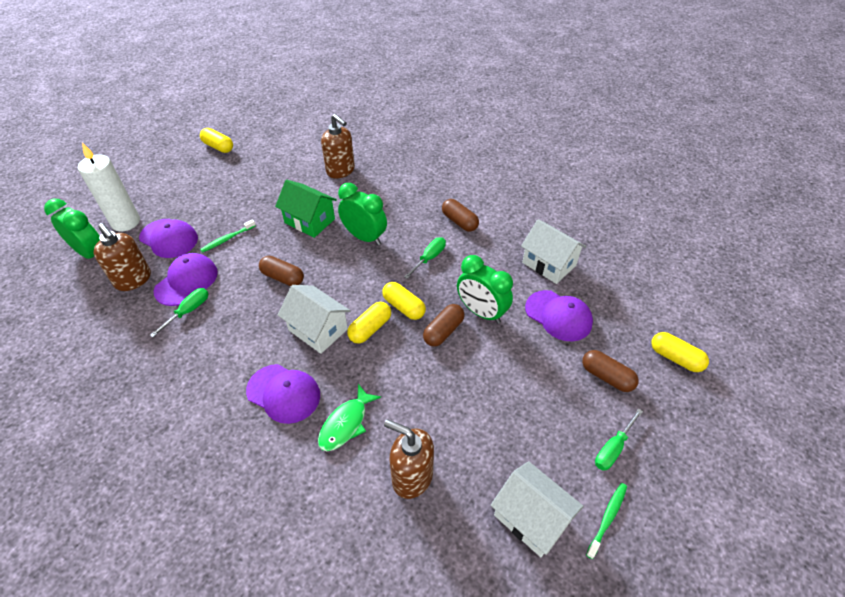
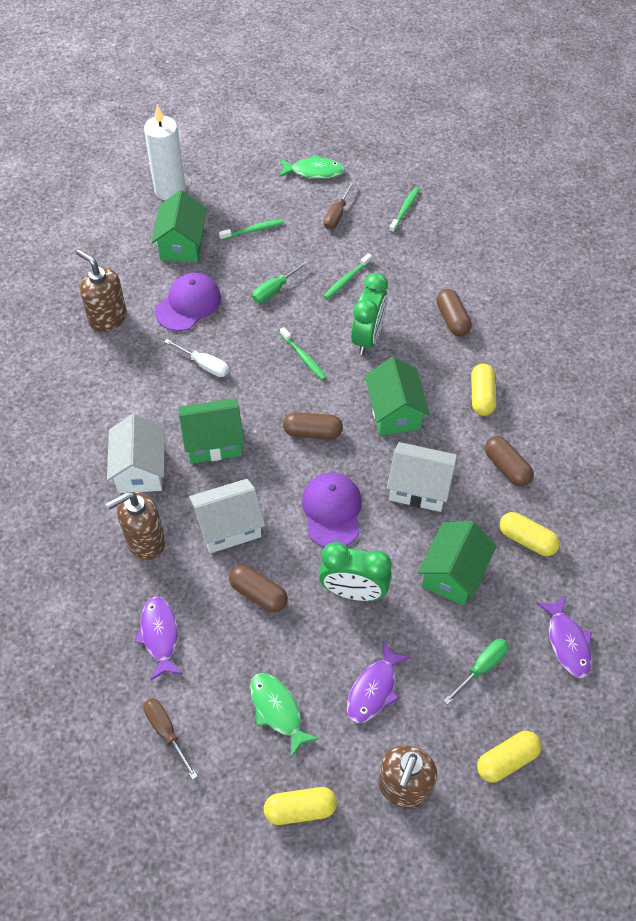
brown screwdriver: none = 0 -> [143,698,198,780] [324,181,355,230] = 2
green clock: [44,199,100,259] [338,183,387,245] [457,255,513,324] = 3 -> [319,542,392,601] [351,273,388,355] = 2
green fish: [318,384,381,451] = 1 -> [250,673,319,757] [279,155,345,179] = 2
green house: [275,180,337,238] = 1 -> [152,190,207,262] [178,398,244,464] [365,357,430,436] [418,521,497,606] = 4
green screwdriver: [150,288,208,337] [404,237,446,279] [595,408,643,471] = 3 -> [252,260,309,303] [444,638,509,704] = 2
green toothbrush: [200,219,256,253] [586,483,627,559] = 2 -> [219,219,284,240] [280,327,327,380] [324,253,372,299] [389,187,420,233] = 4
purple cap: [139,219,198,258] [154,253,218,306] [246,364,320,424] [525,290,593,341] = 4 -> [155,273,221,331] [302,473,362,547] = 2
purple fish: none = 0 -> [134,597,183,681] [347,642,411,723] [536,596,592,678] = 3
white screwdriver: none = 0 -> [164,339,229,377] = 1

